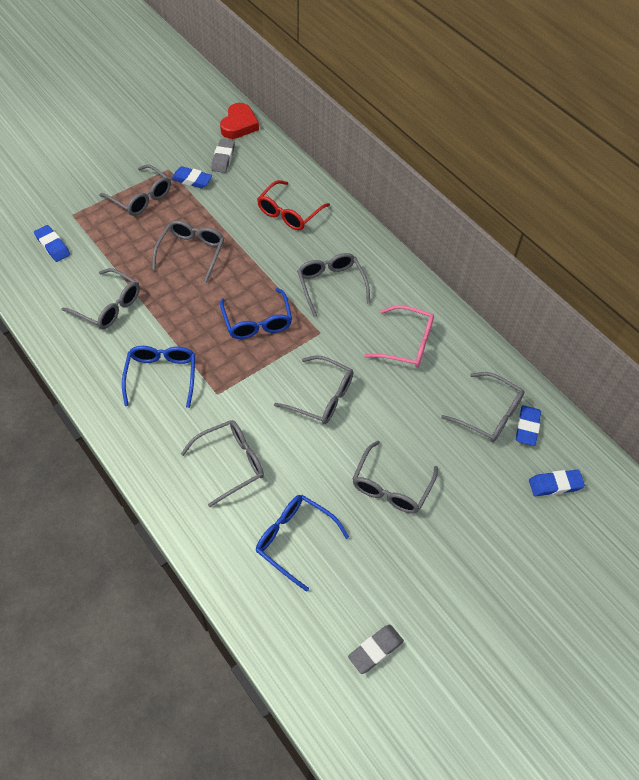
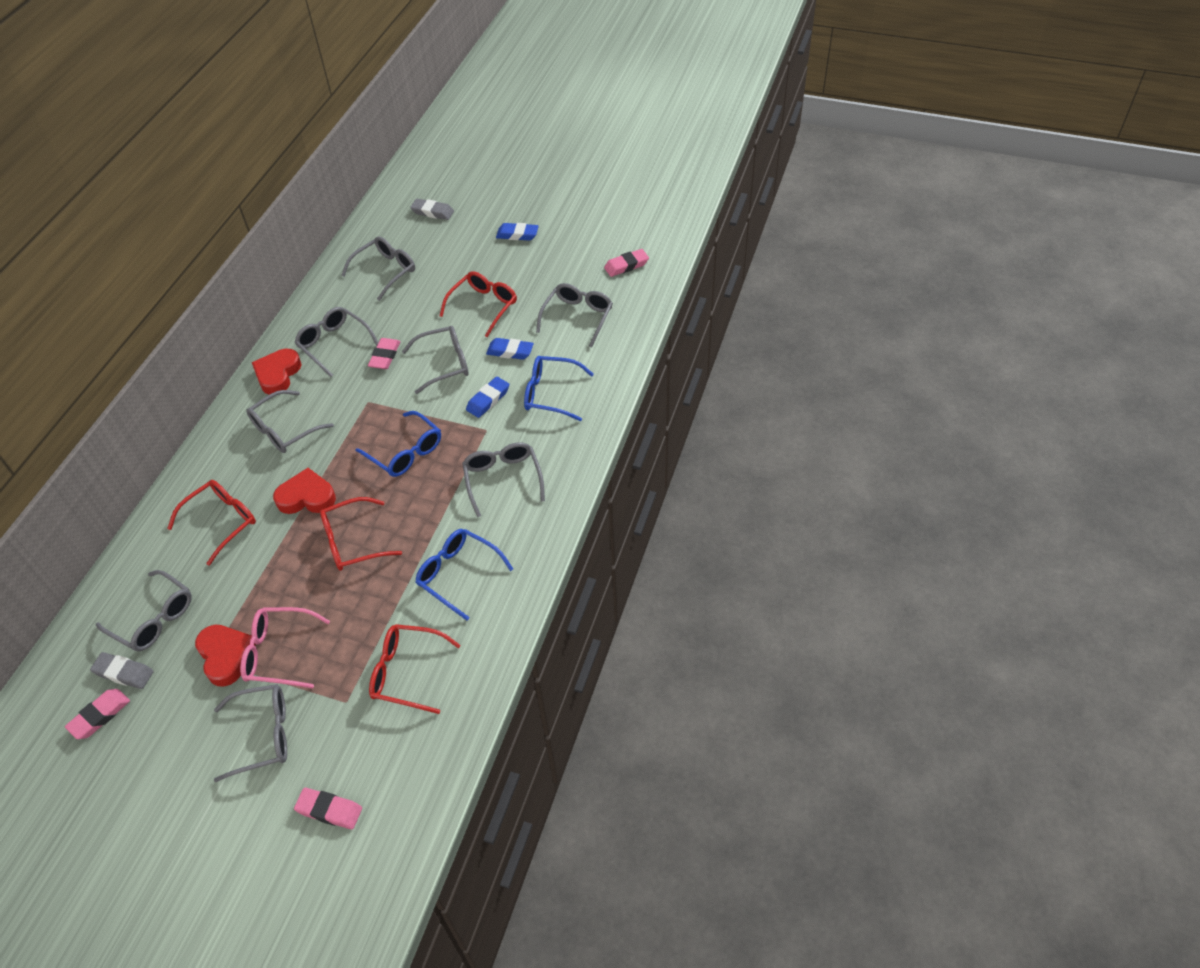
blue eraser: [34,225,70,262] [171,166,212,188] [516,405,541,446] [529,470,585,496] = 4 -> [466,377,509,418] [486,338,534,360] [496,223,539,241] = 3
pink eraser: none = 0 -> [65,689,130,739] [294,788,362,829] [368,338,401,369] [604,249,649,277] = 4
red glasses: [257,180,330,230] = 1 -> [167,480,256,566] [320,497,402,571] [369,624,461,714] [440,272,517,337] = 4
red heart: [220,103,259,139] = 1 -> [195,625,256,687] [252,349,301,395] [273,468,336,514] = 3

